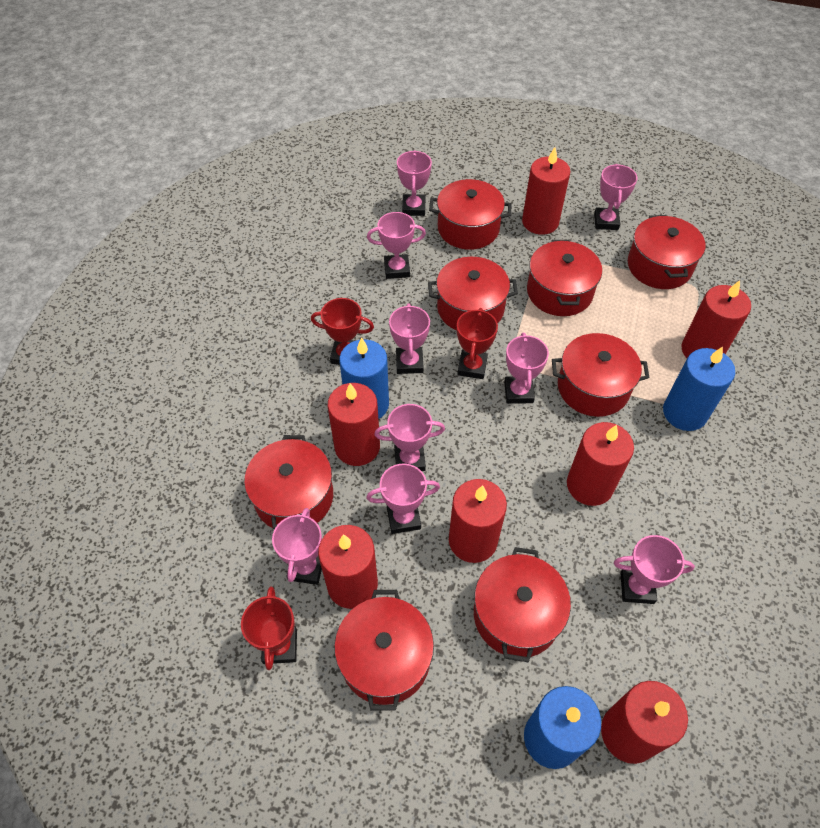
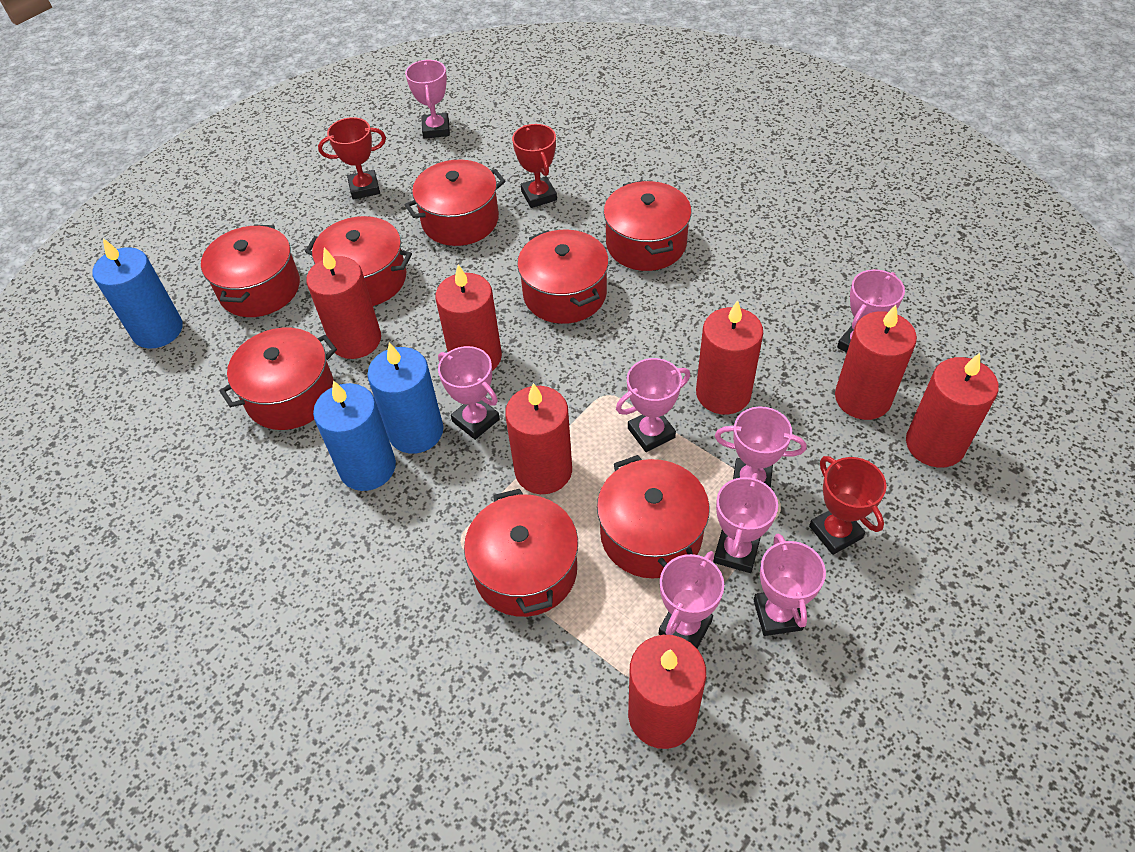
pink trophy: [272,508,322,585] [366,463,440,534] [367,212,426,279] [374,404,445,471] [389,304,430,374] [397,150,432,216] [504,333,549,404] [594,164,637,230] [614,535,695,604] = 9 -> [405,60,450,139] [438,346,500,440] [616,358,690,452] [659,551,724,648] [713,473,778,573] [715,407,807,488] [754,533,826,636] [837,269,905,353] = 8

